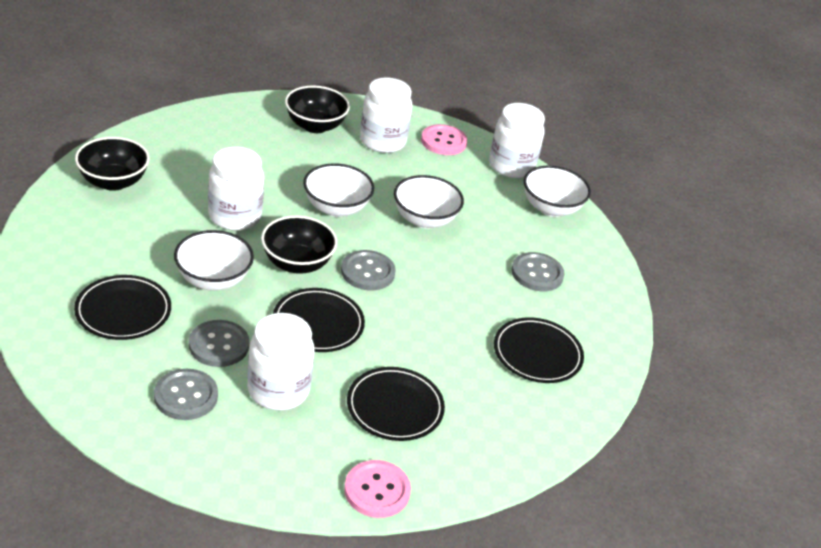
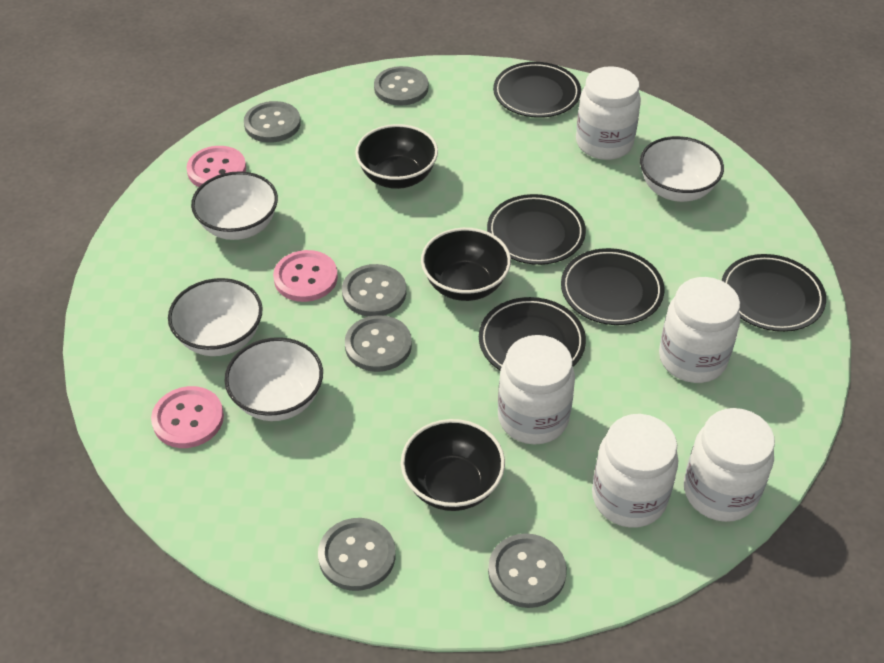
black plate: [74,275,171,340] [273,288,365,352] [347,367,445,441] [494,317,584,383] = 4 -> [479,297,586,371] [487,194,586,265] [493,62,581,118] [561,248,664,325] [721,254,826,332] = 5
grey button: [154,369,218,420] [189,320,249,367] [341,250,396,290] [512,252,565,291] = 4 -> [244,101,301,143] [318,518,395,591] [342,264,406,317] [345,315,412,372] [374,66,429,106] [488,533,567,608] = 6
pink button: [344,460,411,518] [421,124,467,155] = 2 -> [151,386,224,448] [186,146,246,187] [273,250,338,302] = 3
white jar: [208,146,264,231] [247,313,314,411] [360,77,413,153] [489,103,545,178] = 4 -> [498,335,575,445] [576,66,641,160] [592,414,678,528] [659,277,740,383] [684,408,775,522] = 5

